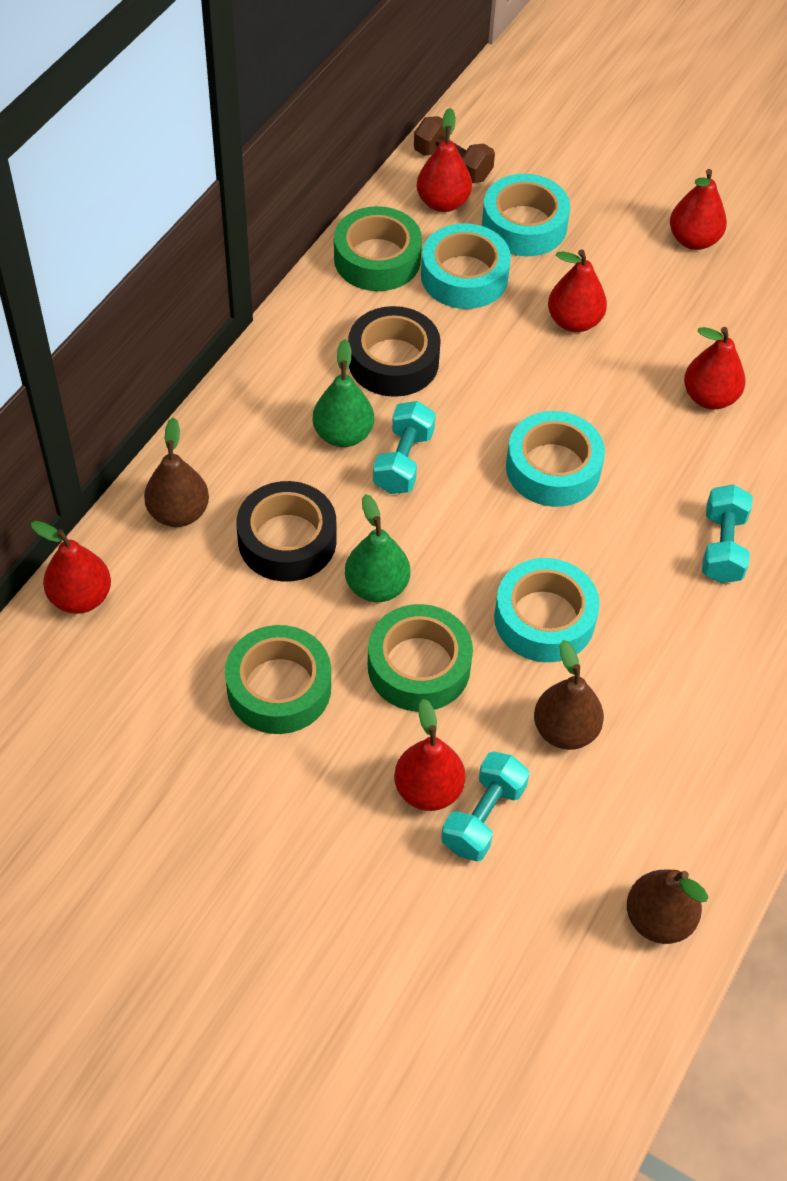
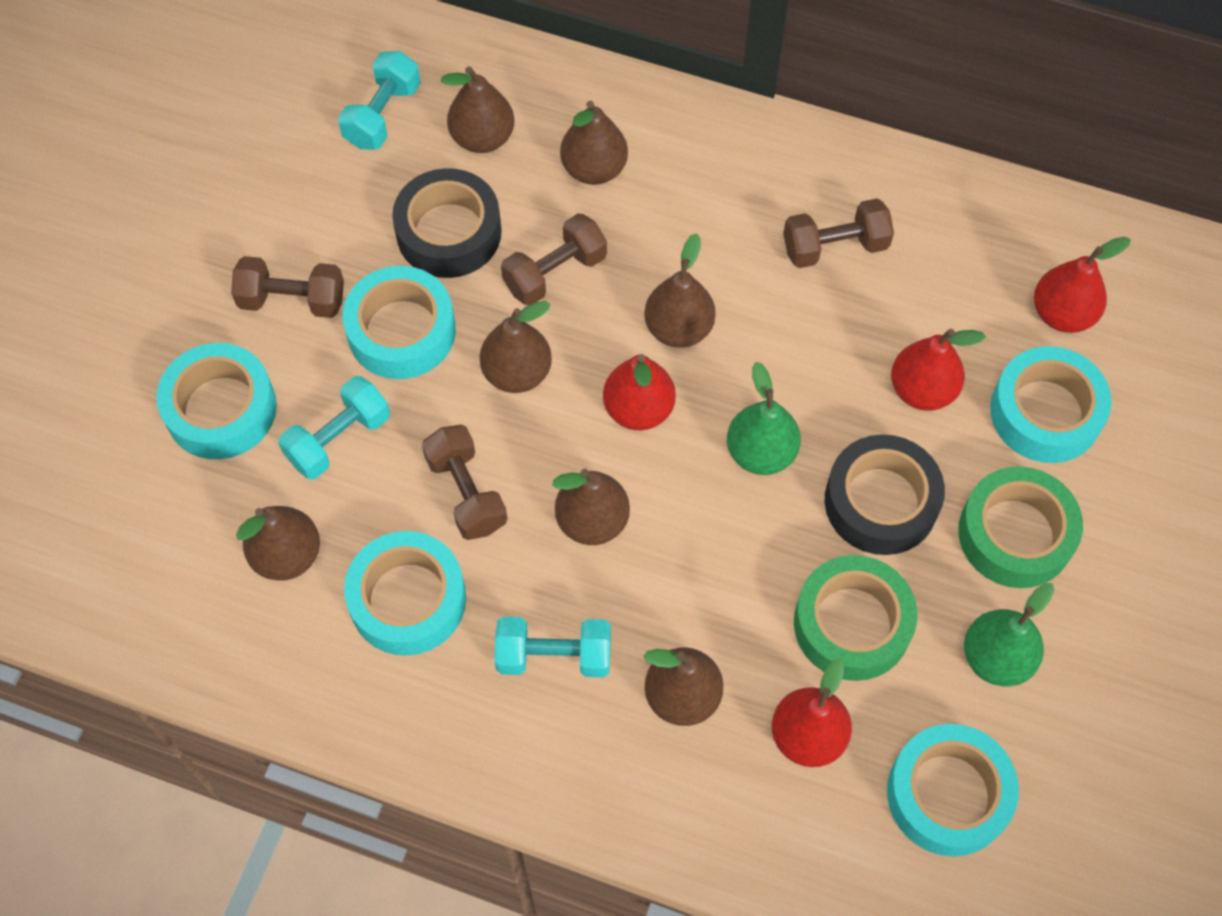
brown dumbbell: [414,116,495,183] = 1 -> [231,256,344,318] [422,425,507,540] [501,213,607,305] [783,198,894,268] = 4
brown pear: [144,417,209,527] [534,640,604,750] [627,869,708,944] = 3 -> [236,506,320,581] [441,66,514,153] [479,301,552,393] [552,468,630,545] [560,101,628,185] [644,233,716,348] [644,647,723,726] = 7
green tape: [225,625,331,734] [334,206,422,291] [368,604,473,712] = 3 -> [794,555,917,681] [958,466,1083,588] = 2
red pear: [31,521,111,614] [394,699,466,811] [417,108,472,212] [548,249,607,332] [670,169,727,250] [684,327,746,409] = 6 -> [603,354,676,430] [772,658,852,767] [891,329,986,411] [1034,237,1131,333] = 4
turquoise tape: [421,223,511,309] [482,174,570,256] [494,558,600,662] [506,411,605,507] = 4 -> [156,343,277,459] [343,266,456,379] [344,531,466,656] [887,724,1019,857] [990,346,1112,463] = 5

